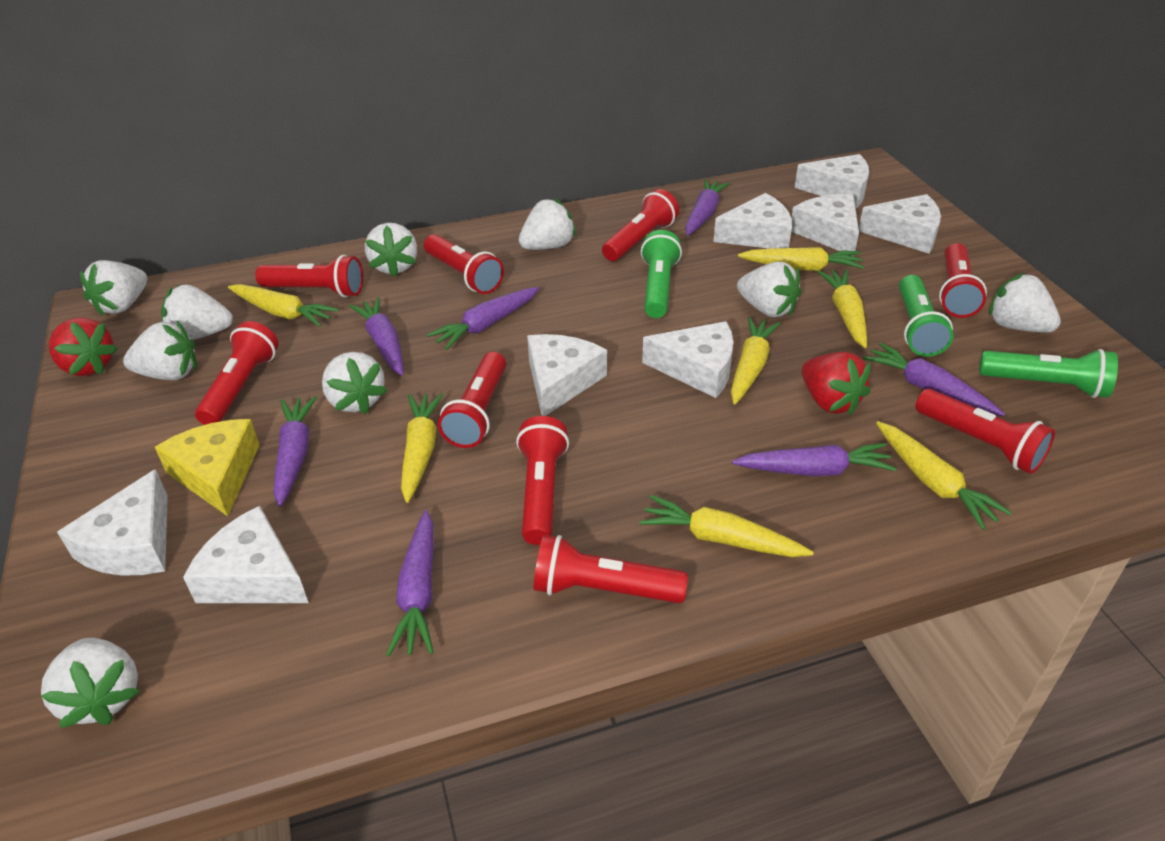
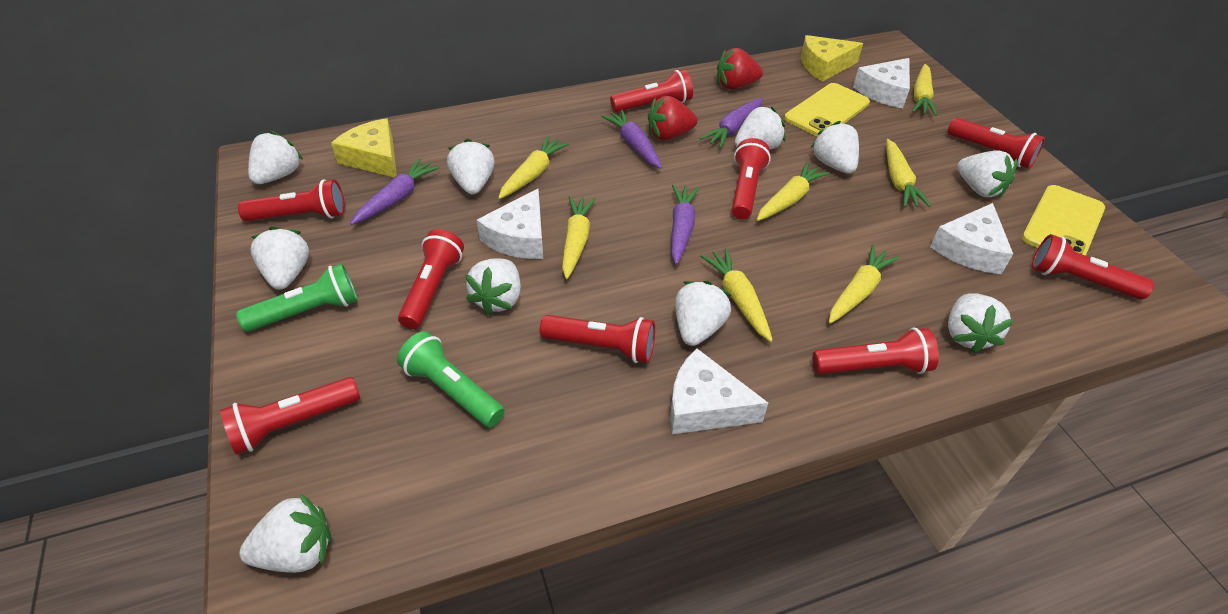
green flashlight: [641,230,682,318] [899,275,954,357] [979,349,1118,398] = 3 -> [236,263,358,332] [397,331,505,428] = 2
purple carrot: [274,396,317,507] [349,297,404,376] [386,510,434,656] [427,287,539,350] [685,179,730,236] [732,443,896,476] [863,342,1005,416] = 7 -> [350,158,440,225] [601,110,662,169] [671,185,699,265] [700,98,763,148] = 4
white cheese: [57,469,168,576] [183,506,309,603] [527,334,607,416] [642,321,734,398] [713,193,792,249] [791,194,859,257] [795,154,869,208] [859,194,941,254] = 8 -> [477,189,543,259] [670,349,768,434] [853,58,910,108] [930,203,1013,274] = 4
white strawberry: [41,638,140,728] [80,260,147,316] [123,321,197,380] [161,284,233,340] [322,352,387,414] [365,223,417,277] [519,198,576,250] [737,262,801,317] [989,273,1061,332] = 9 -> [239,493,332,573] [248,131,303,184] [251,226,309,290] [447,139,495,194] [465,258,521,315] [675,281,732,346] [735,106,785,149] [811,121,859,174] [948,293,1014,353] [957,151,1017,198] = 10
yellow cheese: [155,419,259,516] = 1 -> [331,118,397,177] [801,35,863,82] = 2
yellow phone: none = 0 -> [784,83,870,137] [1022,185,1105,256] = 2

